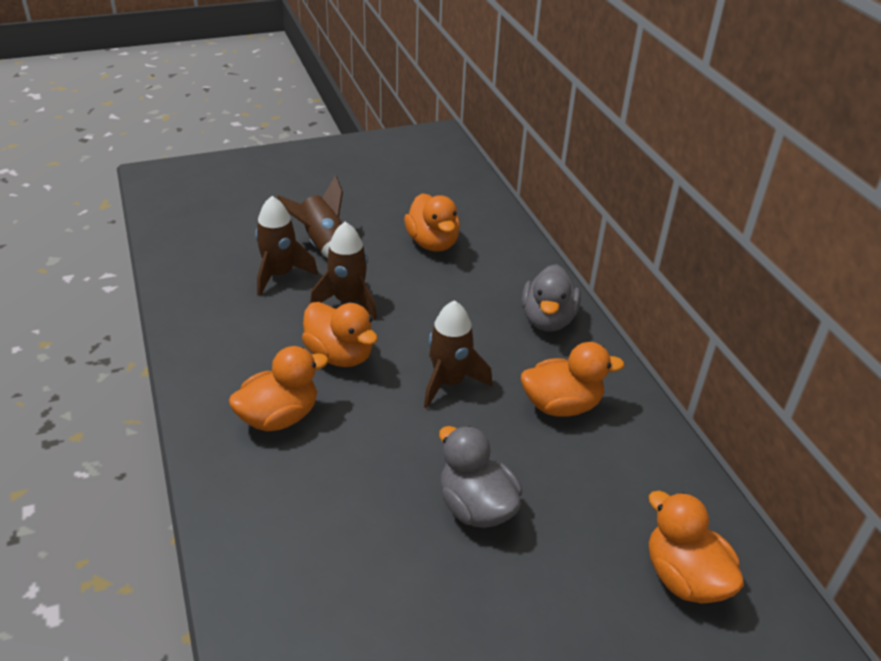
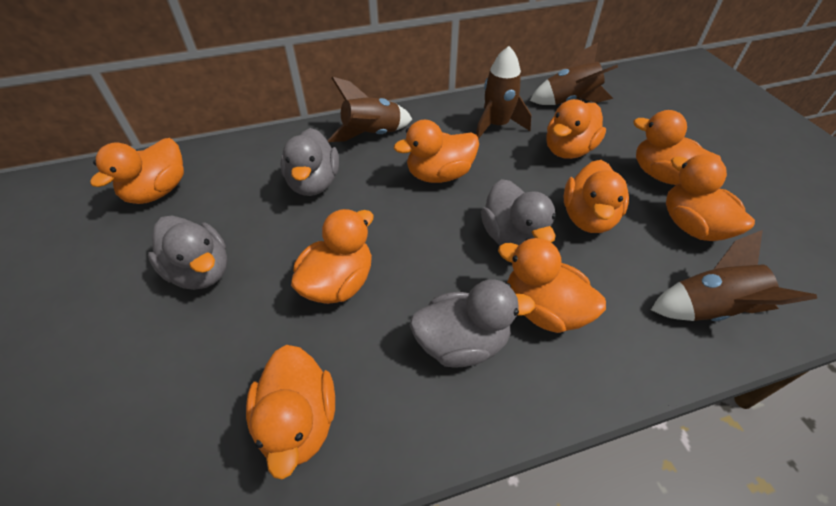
grey duck: [439,426,522,528] [522,264,581,332] = 2 -> [148,215,228,290] [280,128,339,196] [410,280,535,367] [481,179,556,245] = 4
orange duck: [229,346,329,431] [302,302,378,367] [404,193,460,252] [521,342,624,417] [649,491,744,604] = 5 -> [90,138,184,204] [246,345,335,480] [291,209,373,304] [394,120,479,183] [498,238,606,333] [546,99,606,159] [564,160,629,233] [633,110,721,185] [666,154,755,241] = 9

